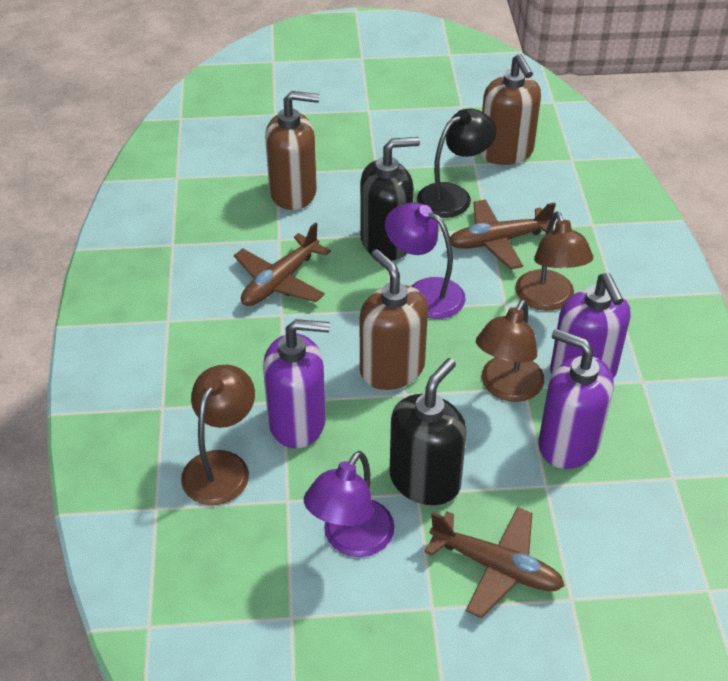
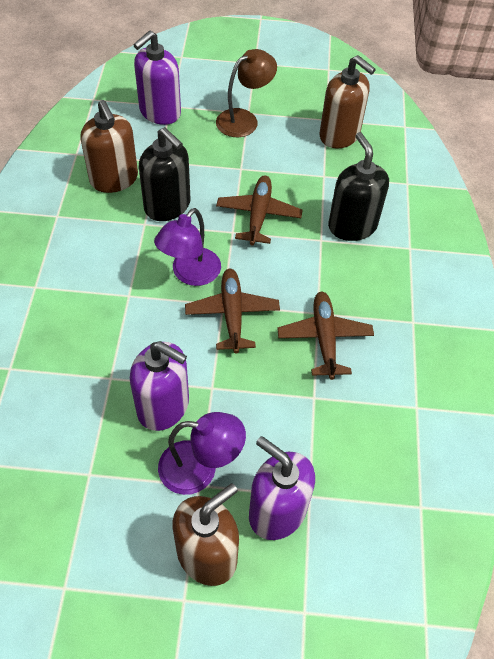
black lamp: [417,109,496,218] = 1 -> none = 0
brown lamp: [181,365,255,505] [476,299,544,402] [515,211,593,311] = 3 -> [216,49,277,137] = 1

